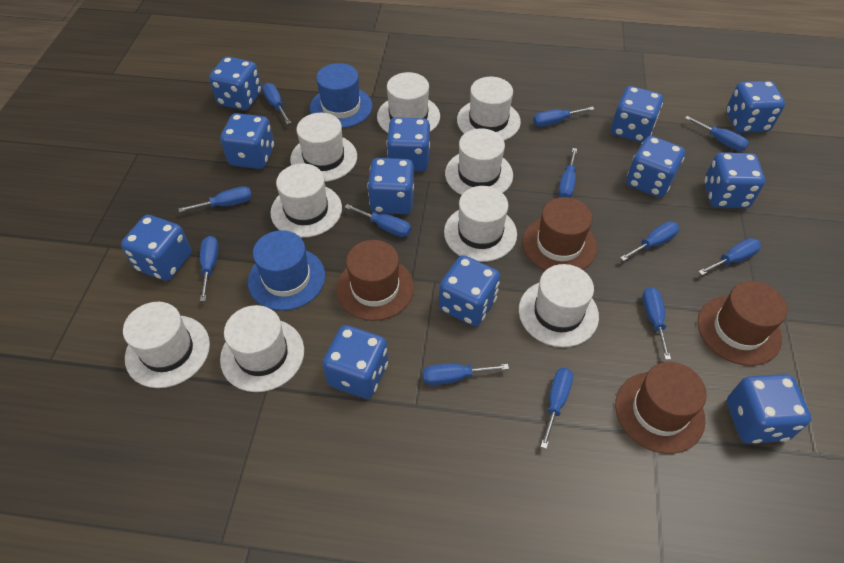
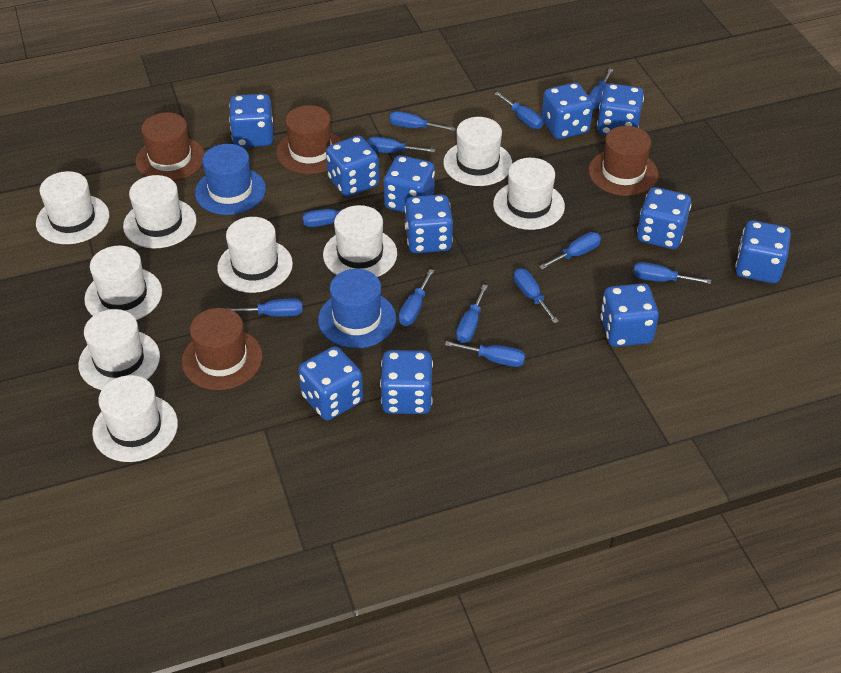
blue dice: [121,215,191,281] [209,57,262,110] [220,113,274,169] [322,325,388,399] [367,158,414,214] [387,117,430,171] [439,255,500,326] [611,86,663,143] [626,136,685,198] [704,152,765,208] [726,81,785,133] [727,374,811,444] = 12 -> [229,94,273,147] [298,346,363,420] [326,136,379,197] [380,350,433,414] [384,155,435,212] [405,194,453,253] [542,83,593,139] [597,84,644,135] [600,283,659,347] [637,187,691,249] [735,221,791,283] = 11

